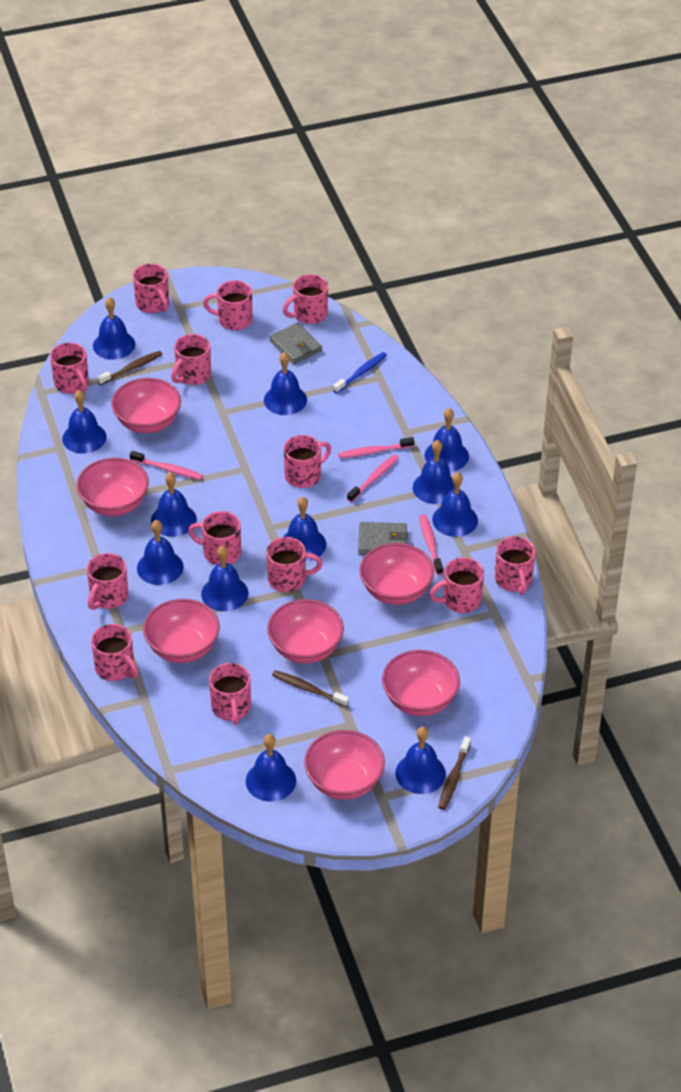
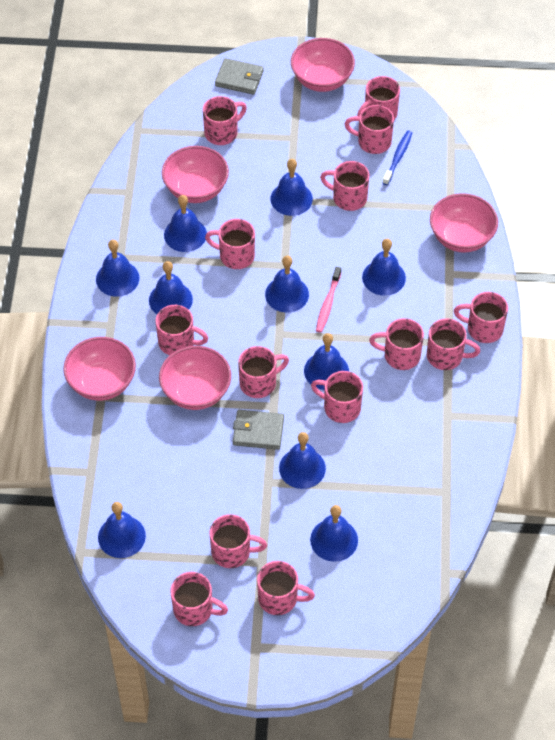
blue bell: [62,390,107,454] [93,297,135,360] [137,520,184,585] [151,472,197,537] [201,546,248,611] [246,734,296,802] [264,352,307,415] [283,497,326,561] [395,727,446,794] [413,440,454,504] [425,408,469,472] [432,472,478,537] = 12 -> [96,240,140,297] [98,502,146,558] [149,261,193,314] [164,195,207,252] [265,256,309,313] [271,159,313,216] [279,432,326,489] [304,333,349,390] [310,505,358,562] [362,239,406,296] = 10
brown toothbrush: [97,351,163,385] [272,670,349,707] [438,736,471,810] = 3 -> none = 0
pink bowl: [76,458,149,516] [111,378,181,433] [143,599,220,663] [267,599,344,664] [304,730,385,800] [359,543,434,605] [382,650,460,716] = 7 -> [63,337,136,401] [159,346,231,410] [162,146,229,203] [291,38,355,92] [430,193,498,253] = 5
pink mug: [50,343,89,394] [87,553,128,610] [91,624,139,681] [133,264,169,313] [171,334,211,385] [188,511,241,565] [203,280,252,330] [209,663,251,725] [266,537,322,592] [283,274,328,324] [283,435,331,488] [429,557,484,613] [495,536,536,595] = 13 -> [156,305,208,355] [171,572,228,626] [203,96,247,145] [205,219,255,269] [210,514,267,568] [238,346,289,398] [257,561,315,615] [311,371,363,423] [320,161,369,211] [345,105,394,154] [357,76,400,120] [369,318,424,370] [427,318,480,370] [454,292,508,343] = 14
pink toothbrush: [130,451,203,480] [338,437,414,459] [347,454,399,502] [419,515,443,575] = 4 -> [316,267,341,333] = 1

